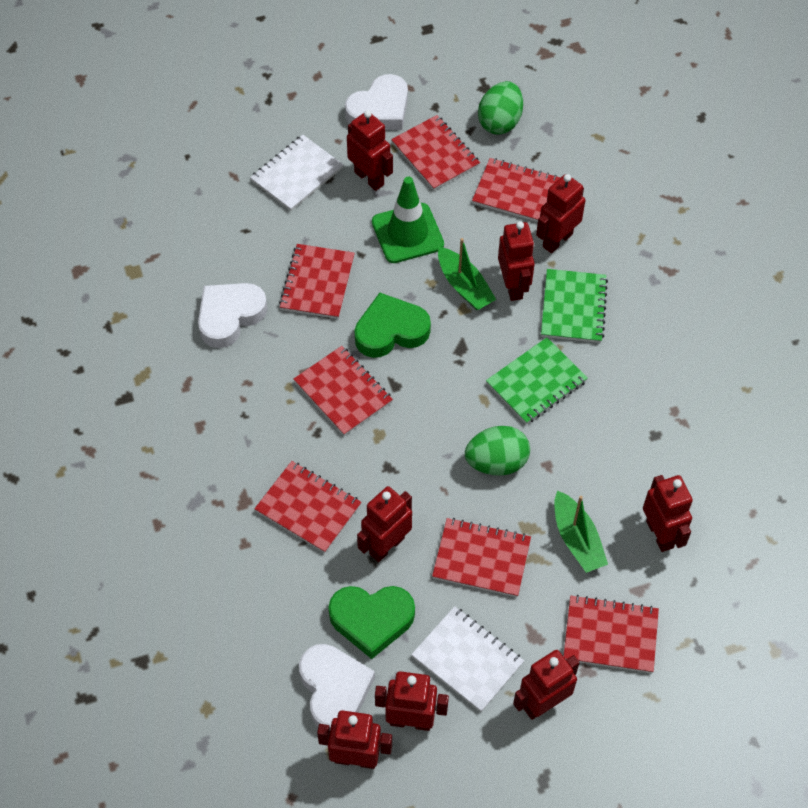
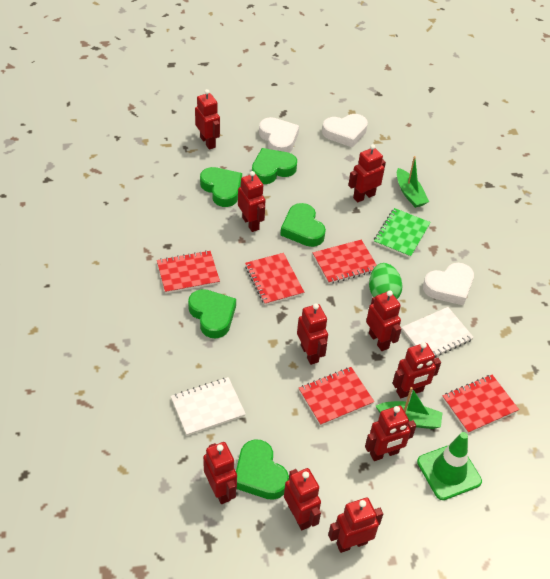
green egg: [465,426,530,476] [478,81,523,135] = 2 -> [369,263,403,299] = 1
green heart: [328,586,415,659] [354,293,431,358] = 2 -> [188,289,236,338] [200,167,242,207] [236,439,289,500] [252,148,297,184] [280,203,326,247] = 5
green notebook: [486,337,588,424] [541,269,608,343] = 2 -> [374,208,431,258] = 1
red notebook: [254,461,362,553] [279,244,355,319] [294,346,393,436] [391,115,480,190] [432,518,531,597] [472,158,560,222] [563,595,659,673] = 7 -> [157,250,220,294] [245,253,304,305] [299,367,374,426] [313,240,377,284] [442,375,519,434] = 5
red robot: [317,710,392,769] [347,110,393,191] [357,486,412,562] [375,671,449,731] [498,221,535,301] [513,650,580,720] [536,174,585,253] [643,475,693,552] = 8 -> [195,89,220,150] [203,442,237,504] [238,171,266,232] [284,468,321,530] [297,303,328,365] [328,497,383,553] [348,144,386,202] [365,405,416,461] [366,290,401,351] [393,342,441,398] = 10

